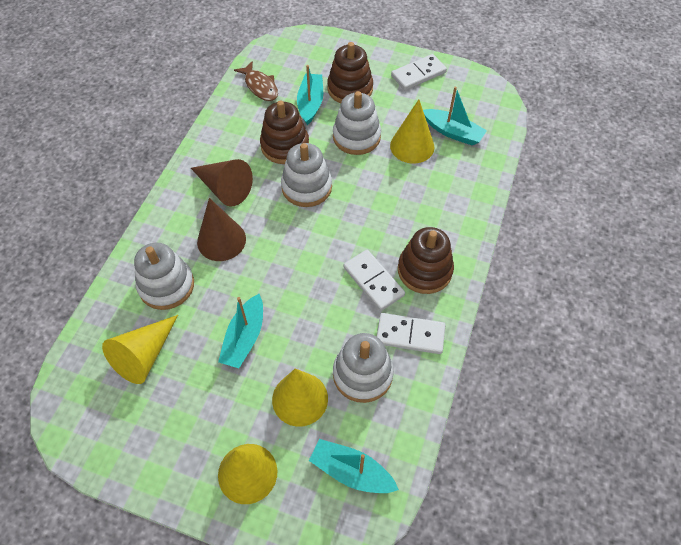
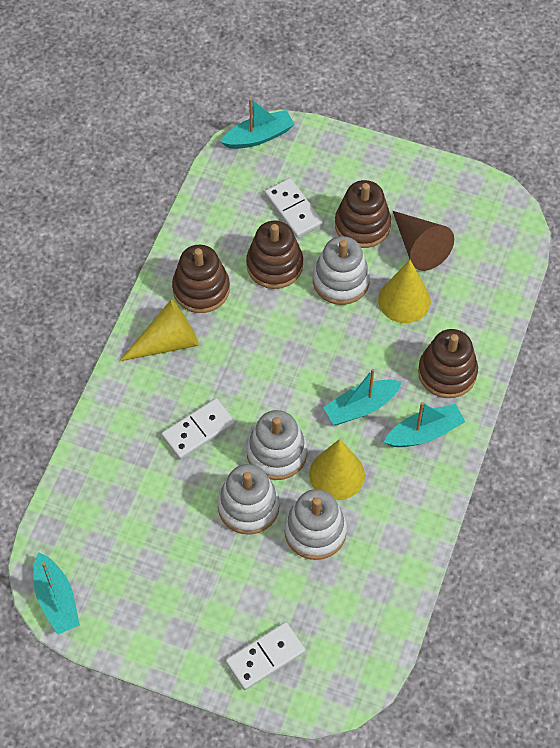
brown cone: [191,159,253,207] [197,198,246,261] = 2 -> [393,211,454,271] = 1
brown fish: [234,61,278,101] = 1 -> none = 0
brown stacking toy: [260,100,309,164] [327,42,373,103] [398,227,454,294] = 3 -> [172,245,230,313] [246,221,303,289] [335,180,391,248] [418,329,478,398] = 4
yellow cone: [102,315,178,384] [218,444,278,504] [272,368,328,427] [390,99,434,164] = 4 -> [119,299,199,361] [309,439,365,500] [378,260,431,323] = 3

